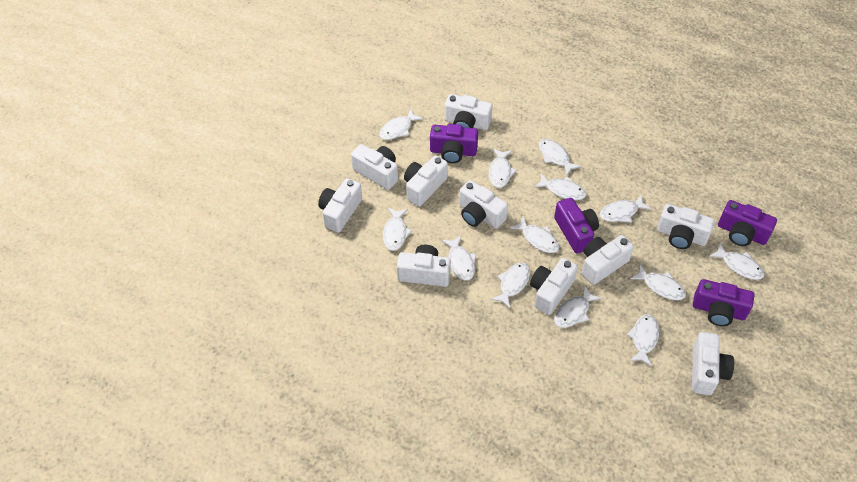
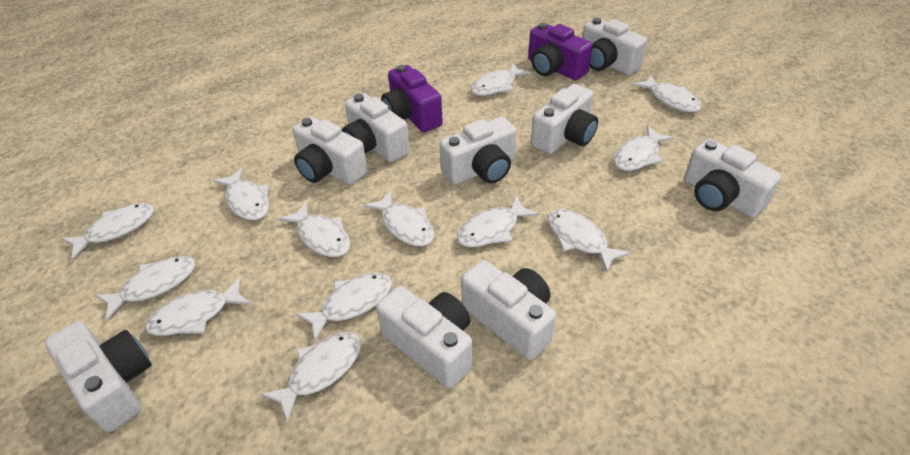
purple camera: [430,124,478,163] [554,198,599,253] [693,279,754,326] [718,200,777,246] = 4 -> [381,65,443,132] [528,23,593,80] = 2
white camera: [318,178,362,233] [351,144,398,190] [397,245,451,287] [404,155,448,207] [445,94,492,130] [459,180,508,229] [530,258,578,315] [582,235,634,285] [657,204,715,249] [692,332,734,395] = 10 -> [45,321,152,432] [293,117,368,185] [342,93,410,163] [376,286,472,388] [440,117,517,185] [461,260,556,360] [531,84,598,154] [582,18,647,75] [684,139,781,218] = 9

